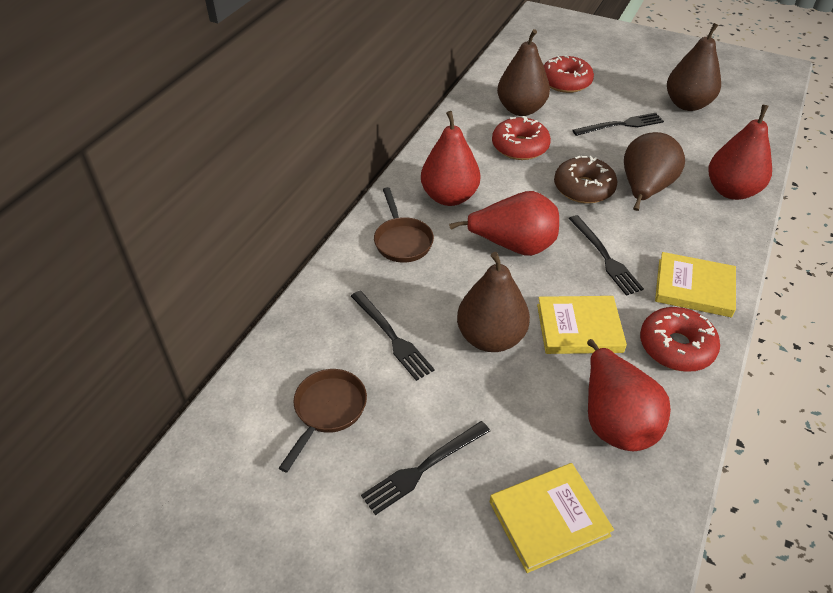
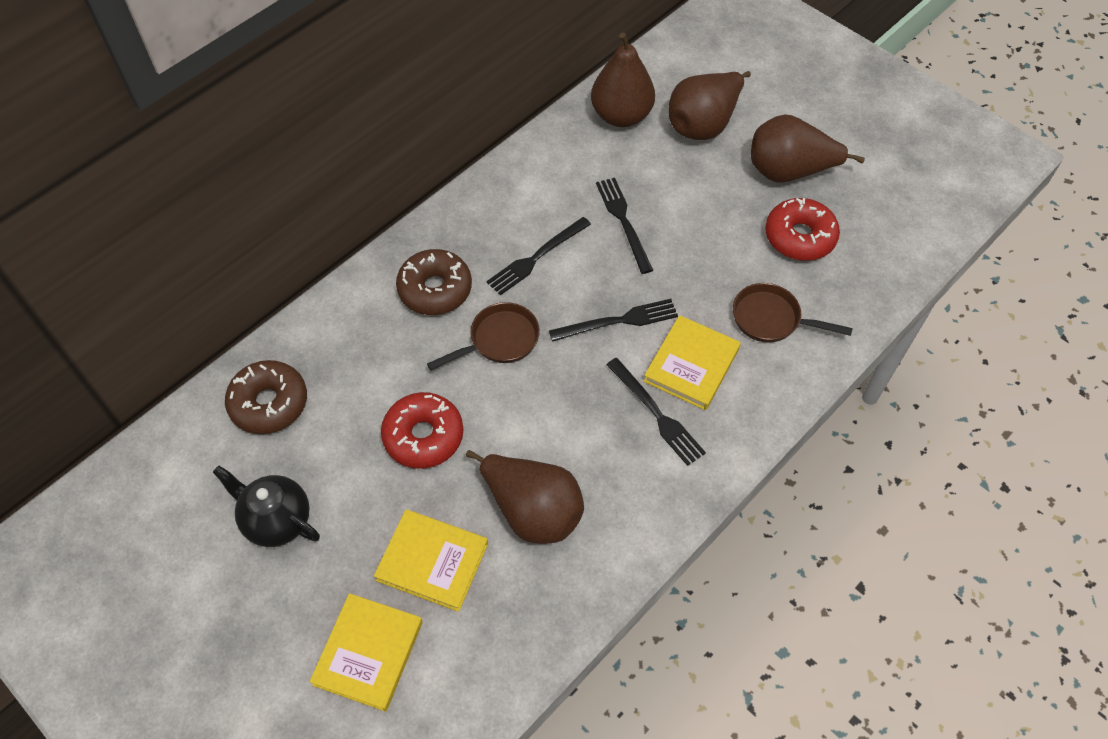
black teapot: none = 0 -> [213,466,320,547] = 1
brown donut: [554,156,618,203] = 1 -> [225,360,307,434] [396,249,472,315] = 2
red donut: [492,116,551,160] [544,55,594,93] [640,307,720,372] = 3 -> [381,392,464,469] [765,198,840,261] = 2
red pear: [421,111,480,206] [449,191,559,256] [587,339,671,451] [708,105,772,200] = 4 -> none = 0

